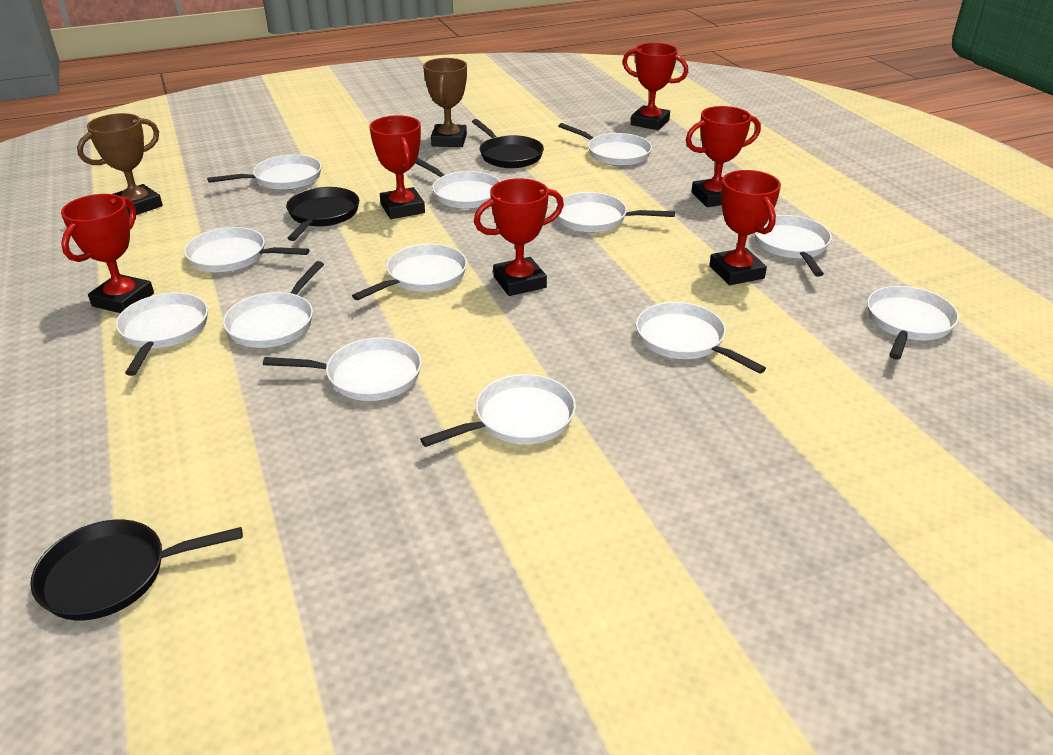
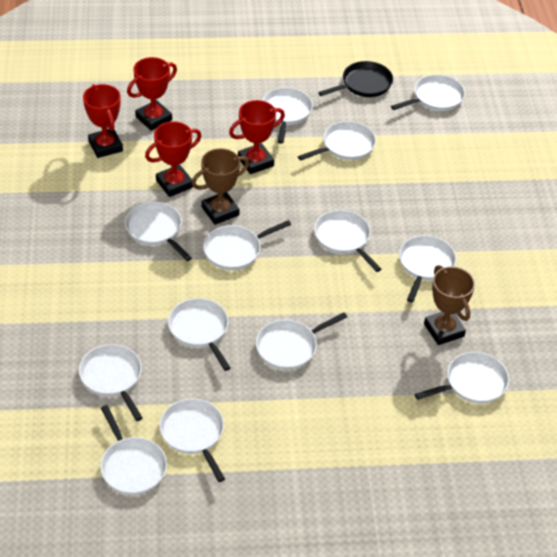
black pan: [30,520,243,620] [286,187,359,241] [472,119,544,168] = 3 -> [318,61,393,97] = 1
red trophy: [61,194,154,313] [369,115,425,219] [474,178,564,296] [623,43,688,130] [686,106,761,207] [709,170,781,285] = 6 -> [83,84,123,158] [127,57,177,131] [145,122,201,197] [229,100,285,174] = 4

